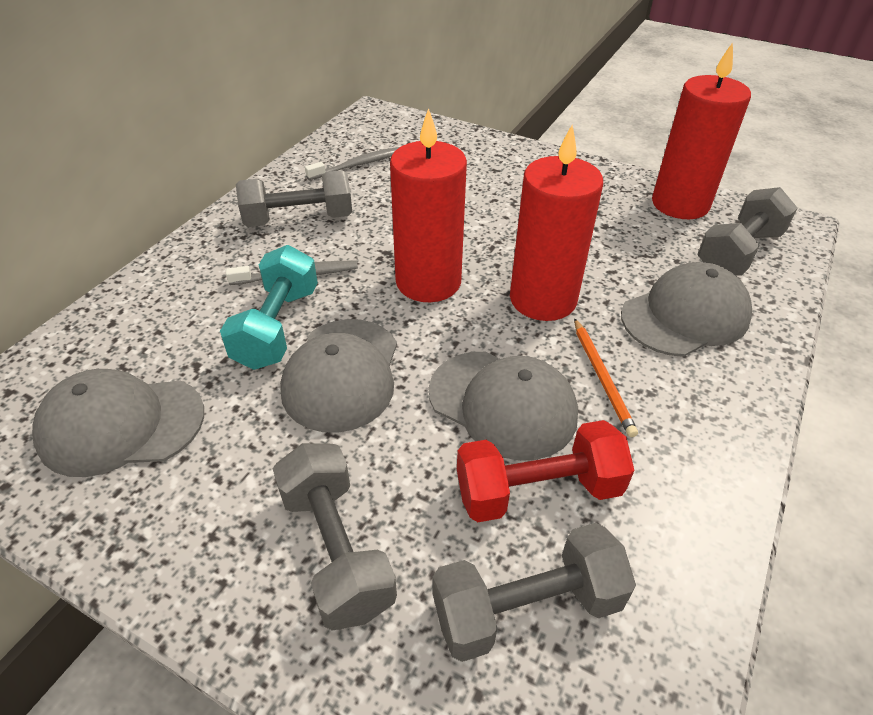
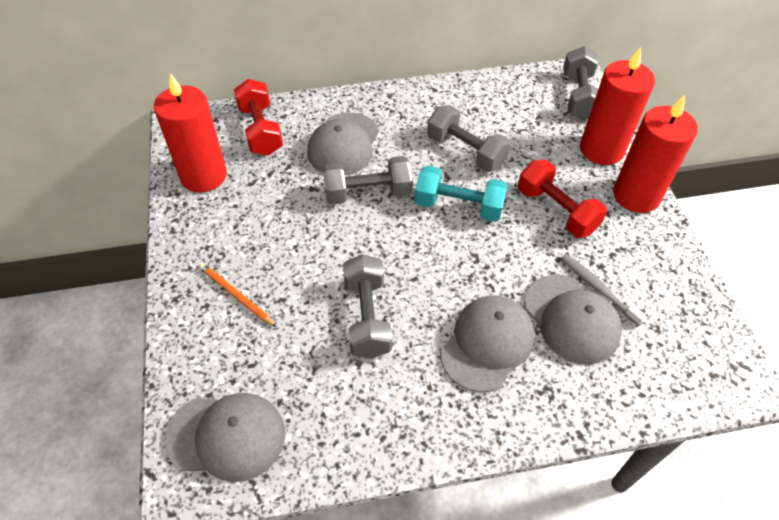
grey toothbrush: [226,261,358,285] [305,147,400,180] = 2 -> [561,254,647,326] = 1
red dumbbell: [457,420,634,522] = 1 -> [234,79,283,156] [518,160,607,238] = 2

